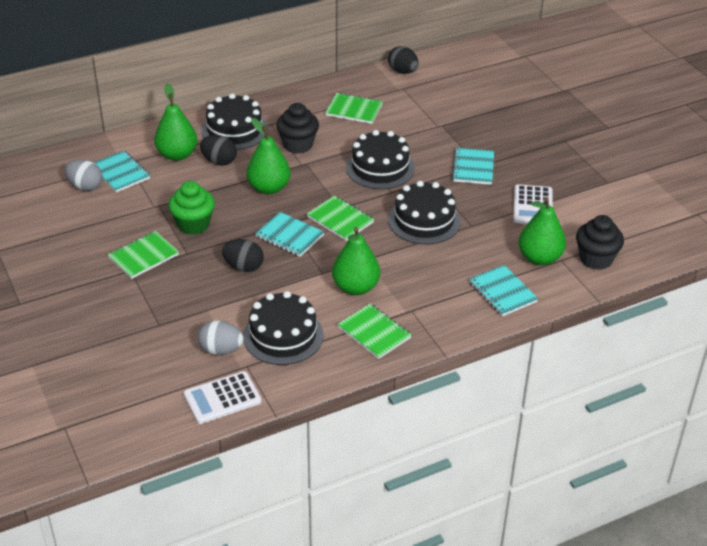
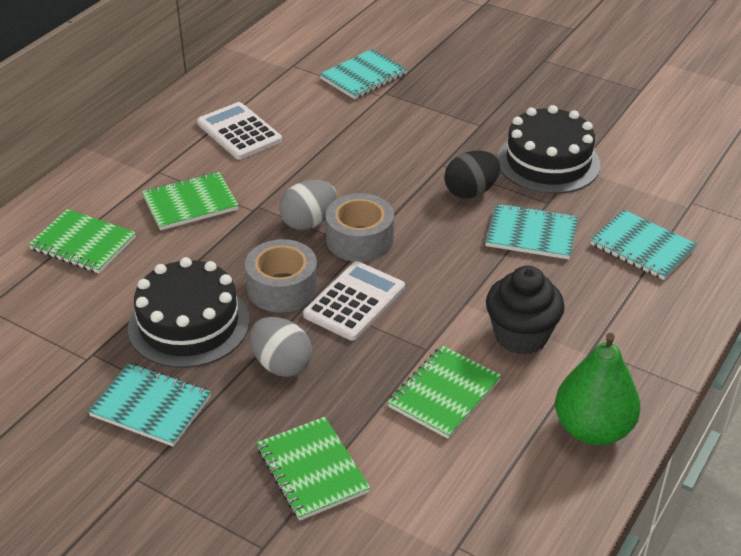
black cake: [201,94,268,150] [243,291,323,365] [346,130,415,189] [388,181,461,245] = 4 -> [128,257,250,368] [497,105,600,194] = 2
black cupcake: [276,103,319,154] [576,215,624,270] = 2 -> [486,266,565,355] = 1
black egg: [200,135,237,166] [222,239,264,272] [388,46,419,74] = 3 -> [444,151,500,199] = 1
green cupcake: [168,181,215,235] = 1 -> none = 0
green pear: [154,83,197,161] [246,118,291,194] [332,227,380,295] [518,197,566,265] = 4 -> [555,333,641,445] = 1
grey tape: none = 0 -> [245,239,318,313] [326,193,394,262] = 2

